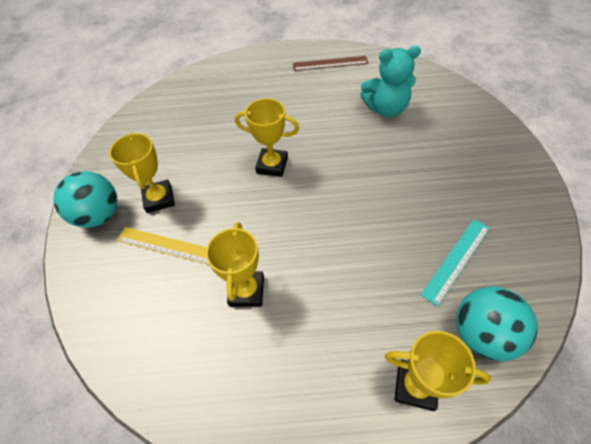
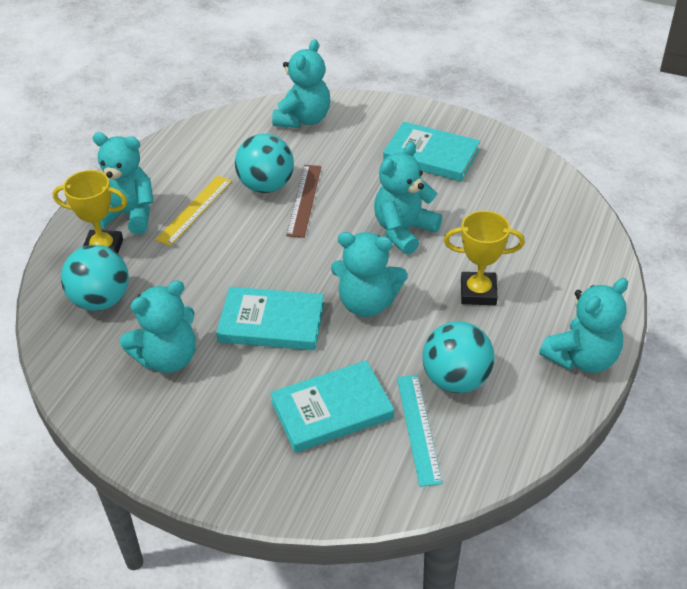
turquoise ball: [53,171,118,228] [456,286,538,361] = 2 -> [61,245,129,311] [235,134,294,193] [422,321,494,393] = 3
turquoise book: none = 0 -> [216,287,324,350] [270,360,394,453] [383,122,480,181] = 3
turquoise teddy bear: [360,46,421,117] = 1 -> [92,132,154,235] [120,280,196,373] [272,39,330,128] [331,232,407,317] [374,142,442,255] [539,278,628,373] = 6
yellow trophy: [109,132,175,213] [206,222,264,307] [235,98,299,177] [385,331,491,411] = 4 -> [52,170,127,253] [444,211,525,305] = 2

